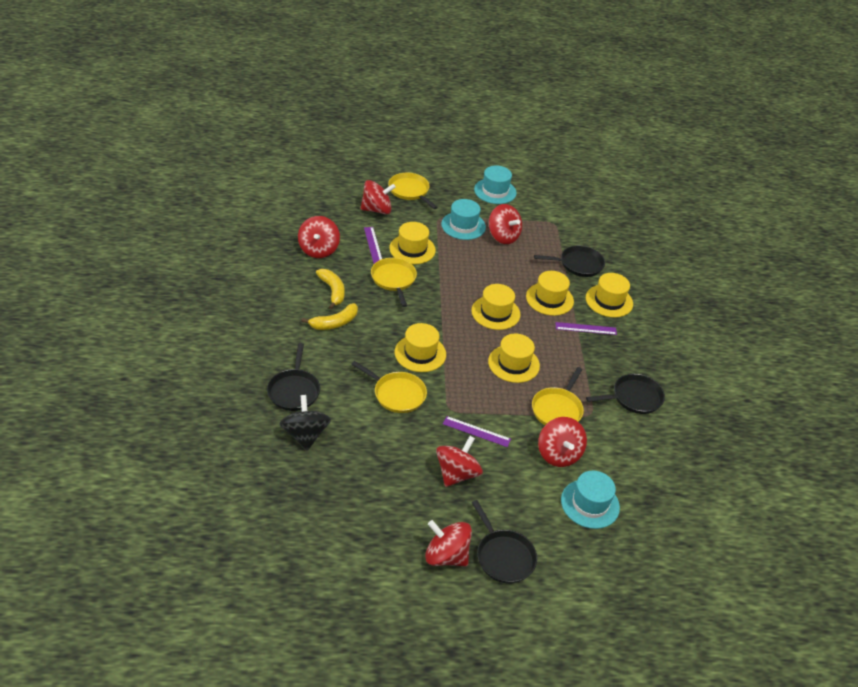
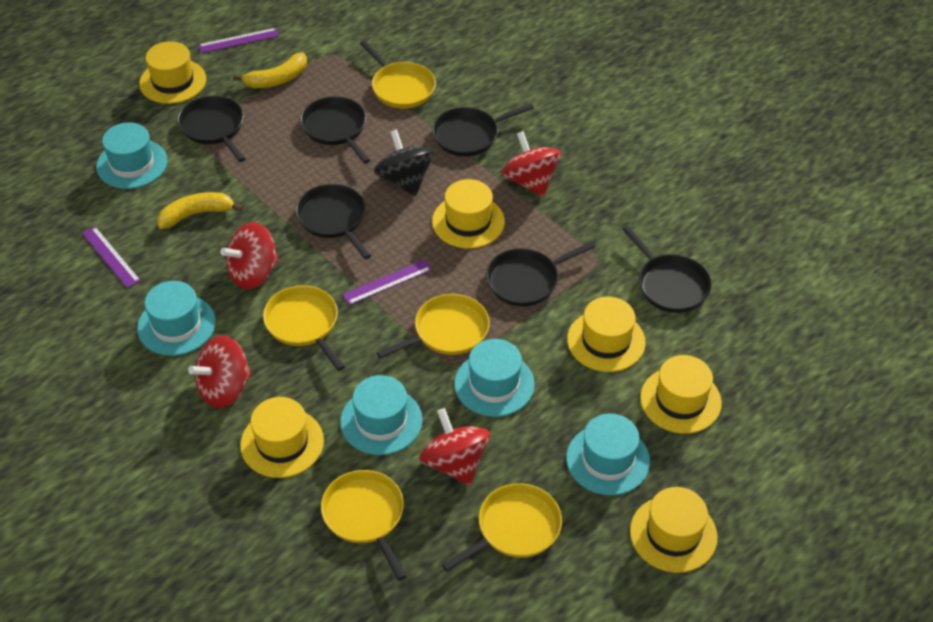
black pan: [267,343,320,411] [472,500,537,583] [534,245,605,277] [586,374,665,414] = 4 -> [177,96,246,162] [296,184,371,259] [300,96,370,164] [432,103,534,156] [486,241,595,306] [622,226,712,313] = 6
red spinning top: [298,216,340,258] [360,180,396,214] [425,520,472,566] [436,436,483,487] [489,204,522,244] [538,417,587,467] = 6 -> [188,336,252,408] [220,222,279,290] [419,408,490,486] [501,131,561,197] = 4
turquoise hat: [441,199,486,240] [474,165,517,204] [561,471,620,529] = 3 -> [96,122,168,189] [137,281,216,356] [340,375,423,455] [454,339,535,417] [566,414,650,495] = 5
yellow pan: [351,361,427,413] [371,258,417,307] [388,173,438,209] [532,367,584,425] = 4 -> [263,285,345,371] [321,470,406,581] [360,40,436,108] [376,294,490,359] [442,483,562,572] = 5

